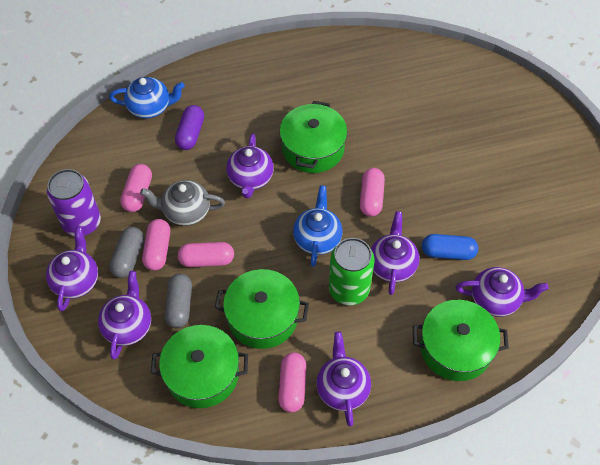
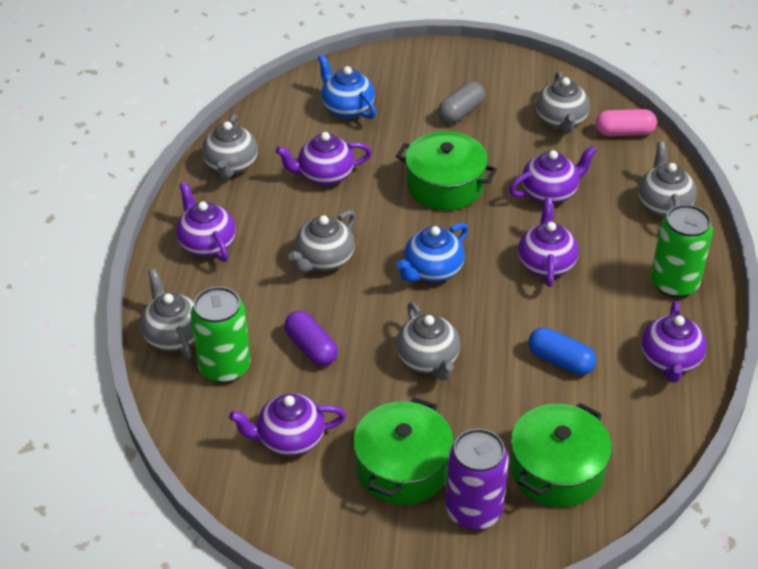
green can: [329,238,375,305] = 1 -> [191,286,250,383] [651,204,713,298] = 2
green pot: [151,325,248,408] [214,269,309,349] [280,101,347,173] [413,300,509,381] = 4 -> [353,397,454,505] [396,131,497,210] [510,403,612,507] = 3
grey capsule: [109,227,144,278] [164,274,192,328] = 2 -> [438,82,485,124] = 1
grey teapot: [140,180,225,226] = 1 -> [140,269,194,359] [202,114,258,179] [288,210,356,273] [396,302,460,381] [536,71,590,133] [638,142,697,217] = 6
pink capsule: [120,164,152,212] [142,219,170,271] [178,242,234,267] [278,352,306,413] [360,168,385,217] = 5 -> [595,109,657,136] = 1

